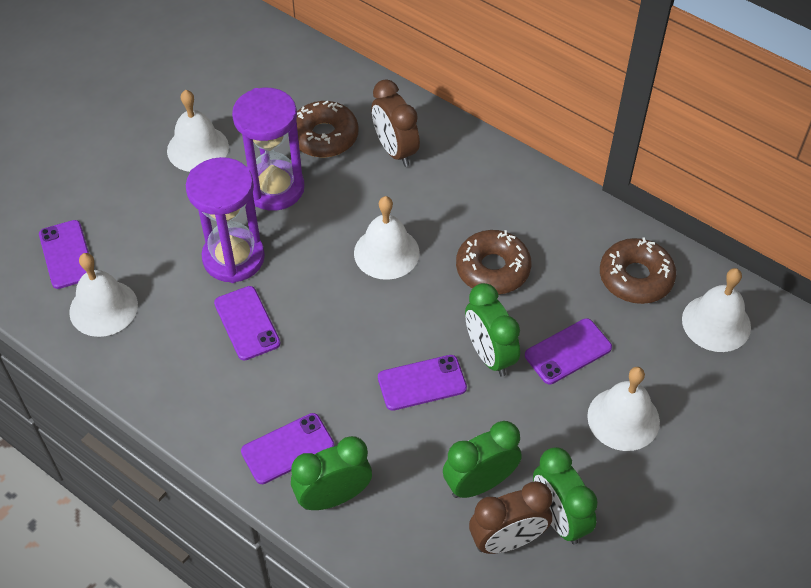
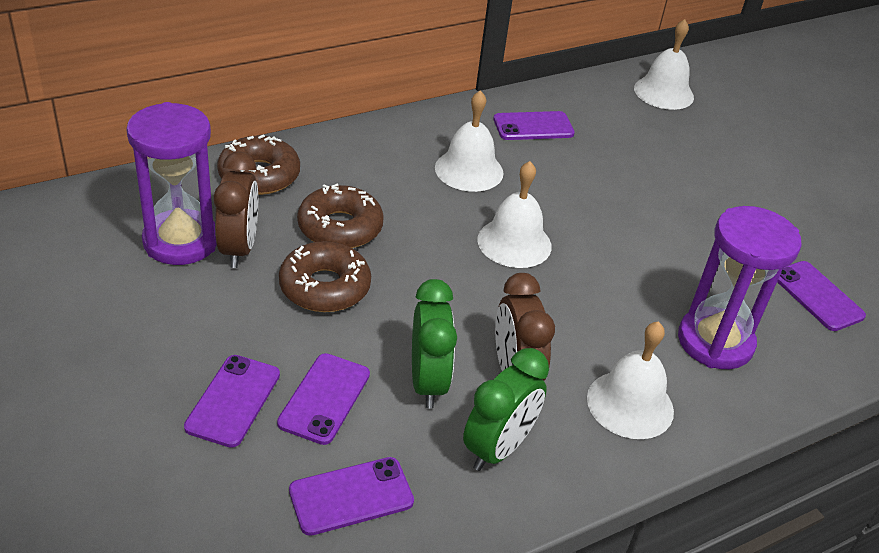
green clock: [291,436,372,510] [443,421,522,498] [465,283,520,377] [533,447,598,544] = 4 -> [412,279,457,408] [463,348,549,471] = 2
white bell: [69,253,138,337] [167,90,229,172] [354,196,420,280] [587,367,660,451] [682,268,751,352] = 5 -> [435,90,503,192] [477,161,552,268] [587,321,674,439] [634,19,694,110] = 4

